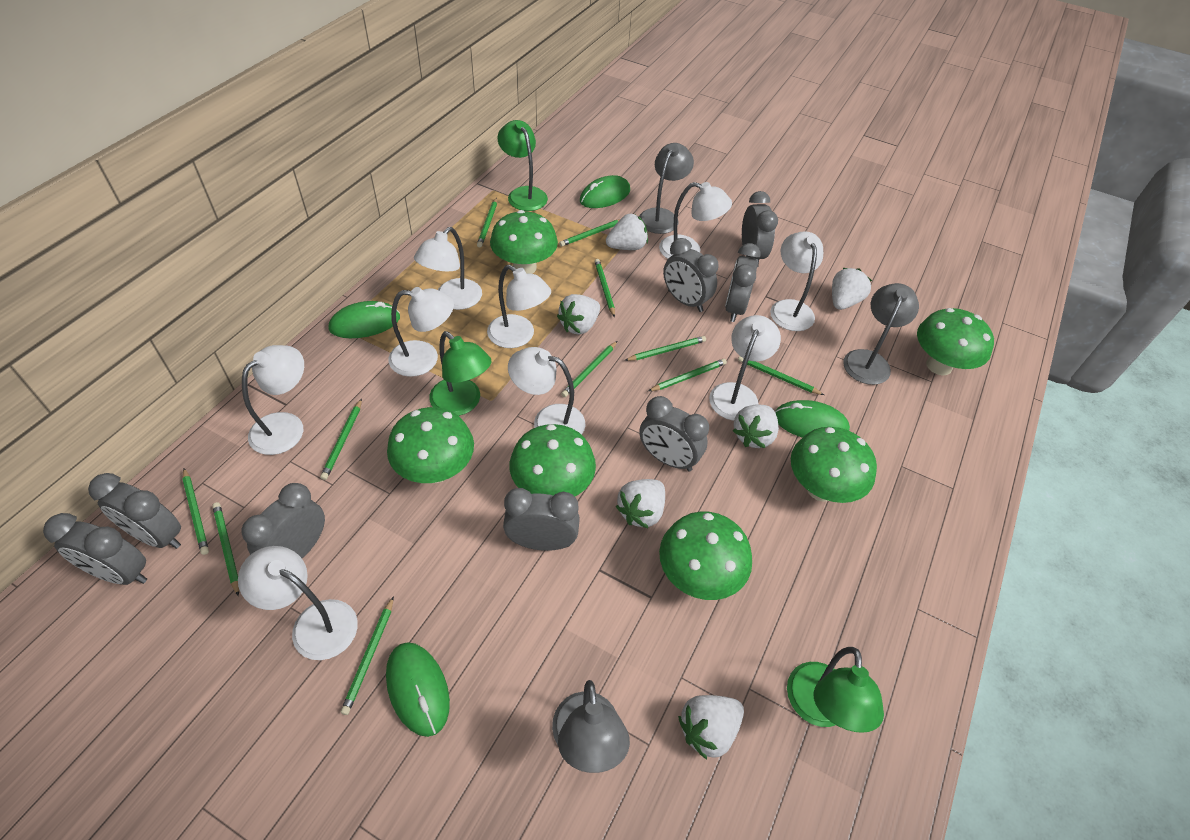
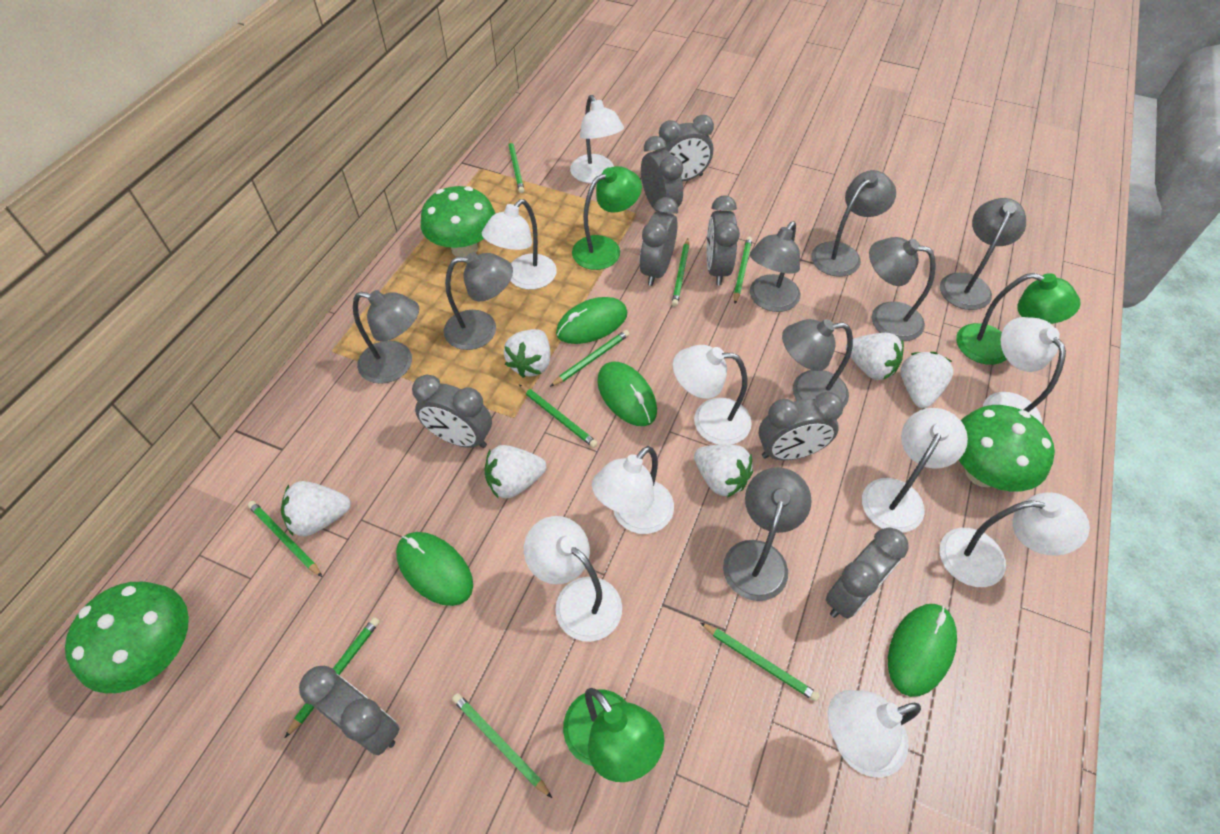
green mushroom: [387,407,474,483] [490,210,558,274] [509,424,596,496] [659,511,752,600] [791,427,877,503] [917,308,994,375] = 6 -> [65,582,189,693] [421,186,496,257] [959,405,1055,492] = 3
green pencil: [182,468,209,555] [212,502,239,596] [320,399,362,480] [341,596,394,715] [477,198,497,248] [559,219,620,247] [561,341,617,397] [595,259,615,318] [624,336,706,361] [648,359,727,391] [738,356,824,395] = 11 -> [248,501,322,577] [285,617,380,738] [452,693,552,798] [508,139,524,193] [519,384,598,448] [550,330,629,387] [672,238,689,306] [700,622,820,702] [734,237,752,304] = 9
grey lamp: [552,680,630,773] [639,143,694,234] [843,283,919,385] = 3 -> [353,290,419,384] [444,252,513,350] [723,467,812,601] [750,221,801,312] [782,319,853,408] [811,170,896,277] [869,237,936,341] [940,198,1026,310] = 8

